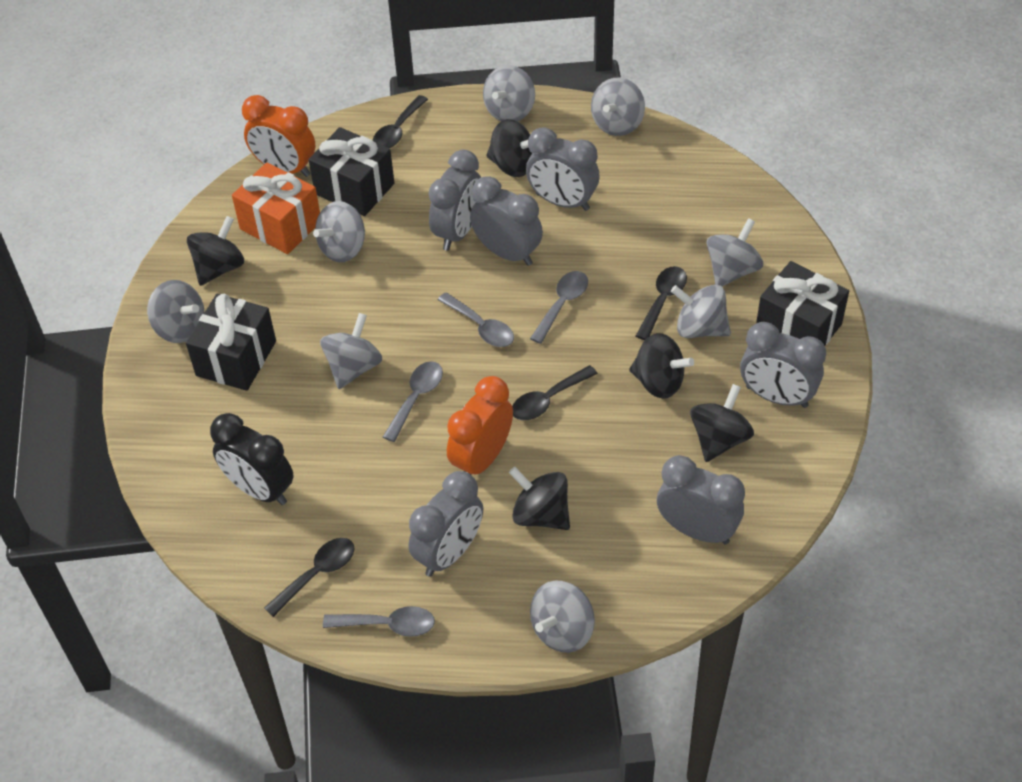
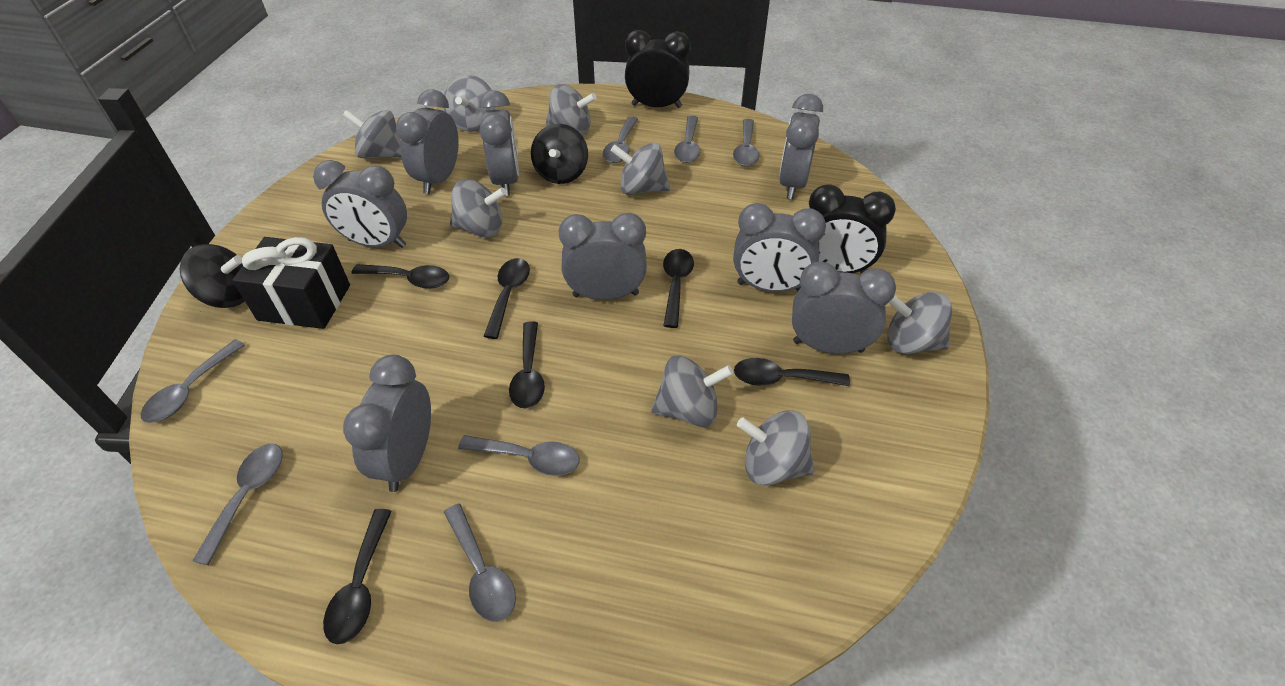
black clock: [210,413,294,505] = 1 -> [625,30,690,108] [809,184,896,274] = 2
black gift: [186,294,276,391] [309,127,394,216] [756,261,849,346] = 3 -> [232,237,350,329] = 1
black spinning top: [187,216,244,286] [486,119,532,177] [509,467,570,530] [629,333,694,399] [690,384,754,462] = 5 -> [180,244,244,308] [531,124,588,184] = 2
black spoon: [264,538,354,617] [373,95,428,148] [512,365,598,420] [636,266,687,340] = 4 -> [323,509,392,644] [352,264,449,289] [483,258,530,339] [509,321,545,409] [663,249,694,328] [734,358,850,387] = 6
grey clock: [409,471,483,577] [429,150,481,251] [470,176,543,266] [526,127,599,211] [657,455,745,545] [740,322,826,408] = 6 -> [313,160,407,248] [343,354,431,492] [396,89,459,194] [479,90,519,196] [558,213,647,300] [734,203,826,292] [779,94,823,199] [792,261,896,354] = 8
grey spoon: [323,606,435,637] [383,361,443,442] [438,292,514,347] [530,271,588,344] = 4 -> [141,339,245,423] [192,444,283,565] [444,504,516,622] [458,435,580,476] [603,116,638,163] [674,116,700,163] [733,119,759,166] = 7
orange clock: [242,95,315,177] [447,376,513,475] = 2 -> none = 0
orange gift: [232,163,320,254] = 1 -> none = 0

